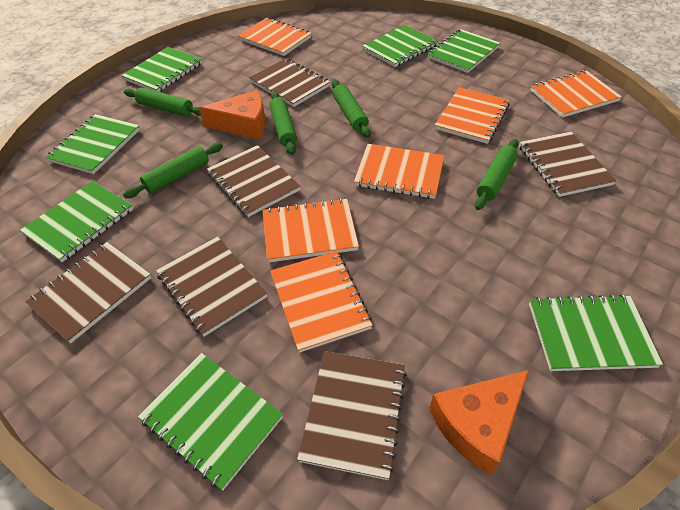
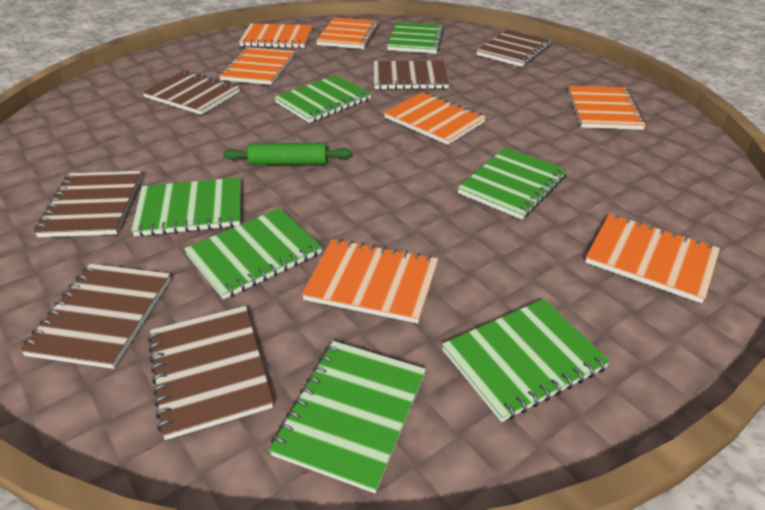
green rolling pin: [123,143,223,198] [124,87,201,117] [269,92,297,155] [331,80,371,138] [475,139,519,210] = 5 -> [223,143,351,165] = 1
orange cheese: [199,90,266,139] [429,370,529,475] = 2 -> none = 0
orange notebook: [238,18,312,56] [263,198,359,262] [270,251,373,353] [354,144,444,199] [435,87,510,144] [530,70,622,118] = 6 -> [219,47,294,85] [239,24,312,48] [302,239,438,323] [316,18,379,49] [384,92,486,145] [568,86,646,130] [585,214,720,303] = 7

